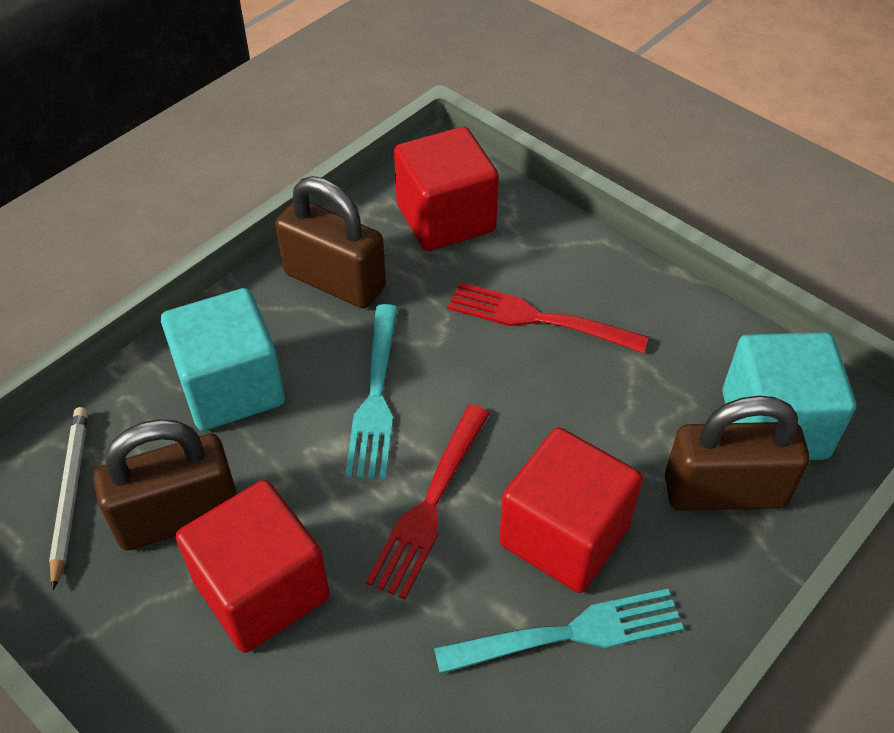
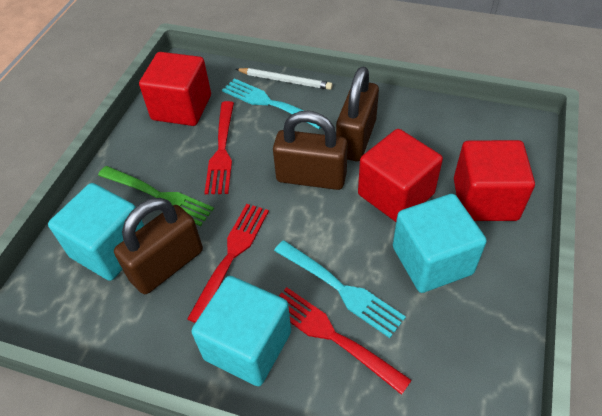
green fork: none = 0 -> [98,166,214,226] = 1
red fork: [366,405,490,599] [447,282,649,353] = 2 -> [187,204,269,323] [205,101,234,194] [279,287,412,395] = 3
turquoise cube: [161,288,285,431] [722,332,856,460] = 2 -> [48,183,144,281] [191,276,291,386] [393,194,487,293] = 3

